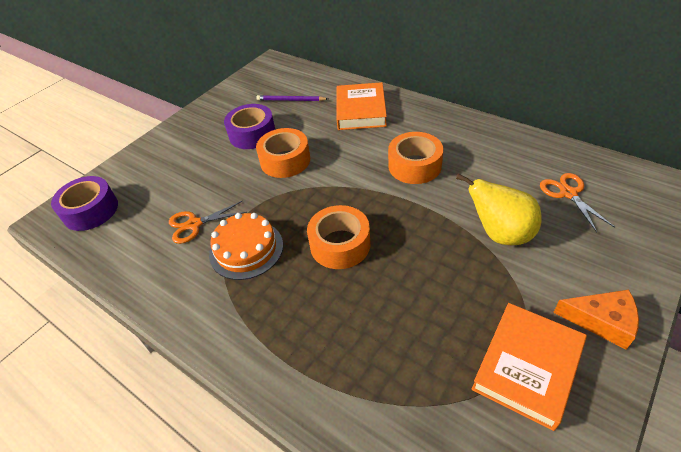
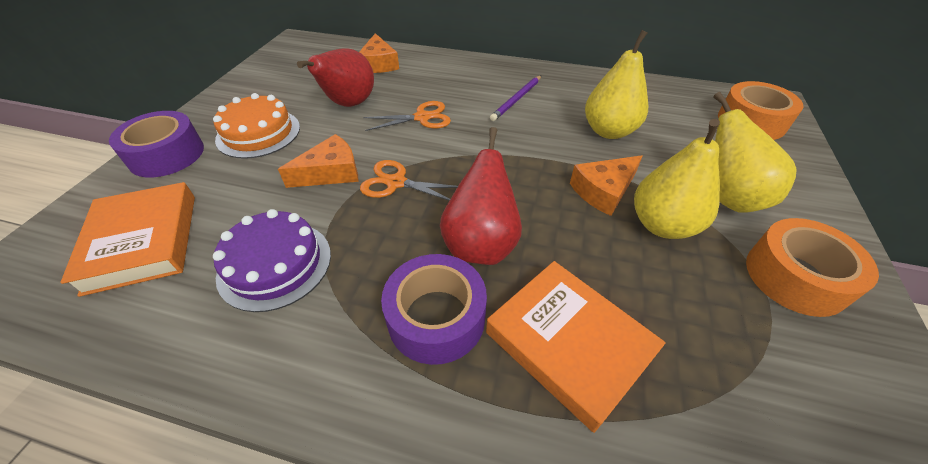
orange cheese: [553,290,639,350] = 1 -> [278,134,359,188] [359,33,399,73] [570,155,643,216] = 3
orange tape: [256,128,310,178] [307,205,370,269] [388,132,443,184] = 3 -> [718,81,803,140] [746,218,879,317] = 2
purple cake: none = 0 -> [213,209,331,312] = 1
red pear: none = 0 -> [297,48,374,107] [440,127,522,265] = 2
yellow pear: [456,173,542,245] = 1 -> [585,30,648,139] [634,119,720,239] [713,92,797,213] = 3

